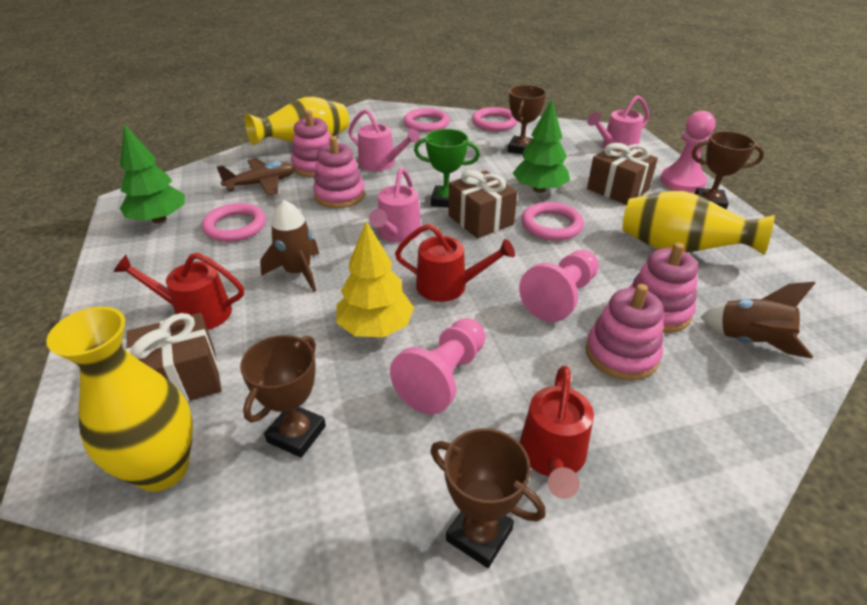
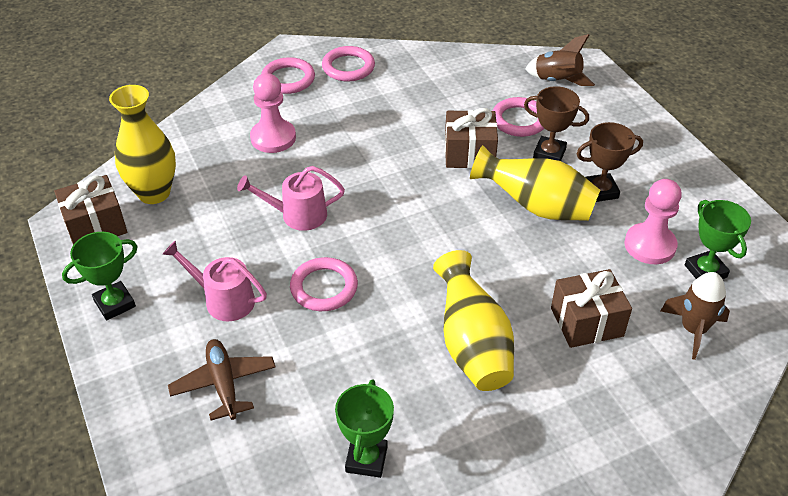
brown trophy: [240,335,326,458] [430,428,546,568] [508,85,546,154] [692,131,764,210] = 4 -> [524,86,589,161] [576,122,643,202] = 2
green tree: [120,124,185,223] [513,100,570,193] = 2 -> none = 0
green trophy: [414,129,480,208] = 1 -> [62,232,138,320] [335,380,394,478] [685,200,751,279] = 3
pink pawn: [390,318,485,414] [519,250,599,322] [660,111,715,193] = 3 -> [250,73,296,153] [624,179,682,264] = 2
pink stacking toy: [291,110,331,178] [313,136,365,208] [586,284,664,381] [629,243,698,333] = 4 -> none = 0
pink watering can: [348,109,420,171] [369,168,421,242] [587,95,649,150] = 3 -> [162,241,267,322] [237,166,345,231] = 2
red watering can: [113,253,244,330] [395,224,515,302] [520,366,594,499] = 3 -> none = 0
yellow tree: [336,221,414,337] = 1 -> none = 0

